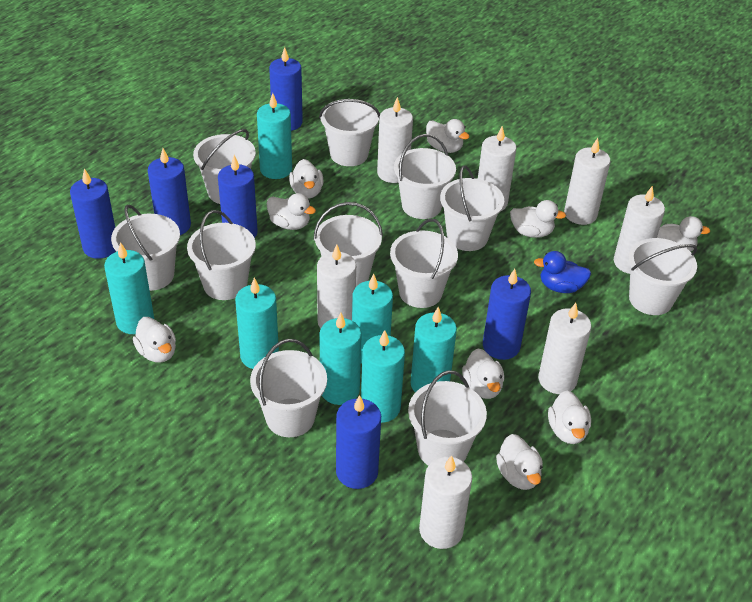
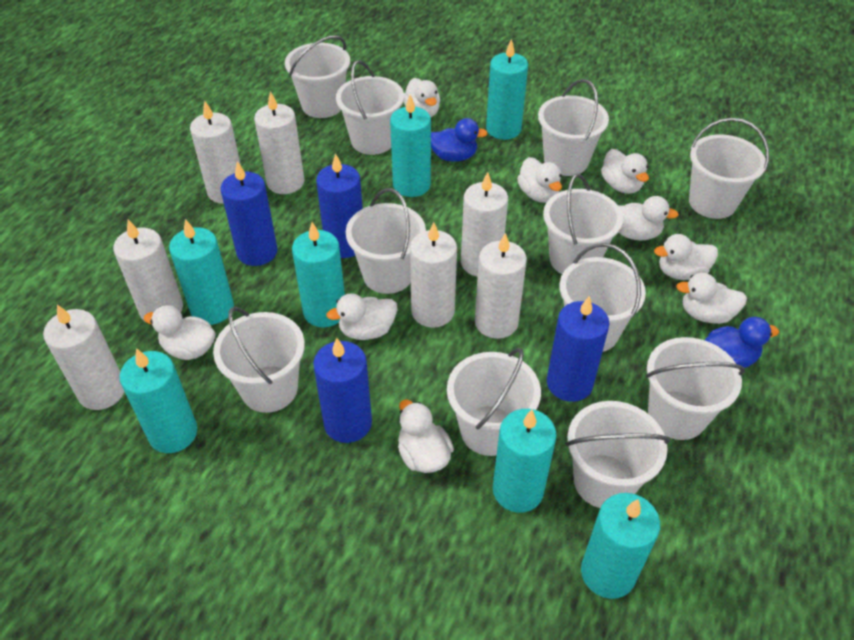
blue candle: [70,168,116,259] [148,148,191,235] [218,155,258,238] [269,47,303,131] [336,395,381,489] [483,269,531,360] = 6 -> [221,161,278,266] [313,338,372,443] [316,153,363,258] [547,296,609,402] = 4
blue duck: [534,251,591,293] = 1 -> [431,118,488,162] [705,317,779,370] = 2

